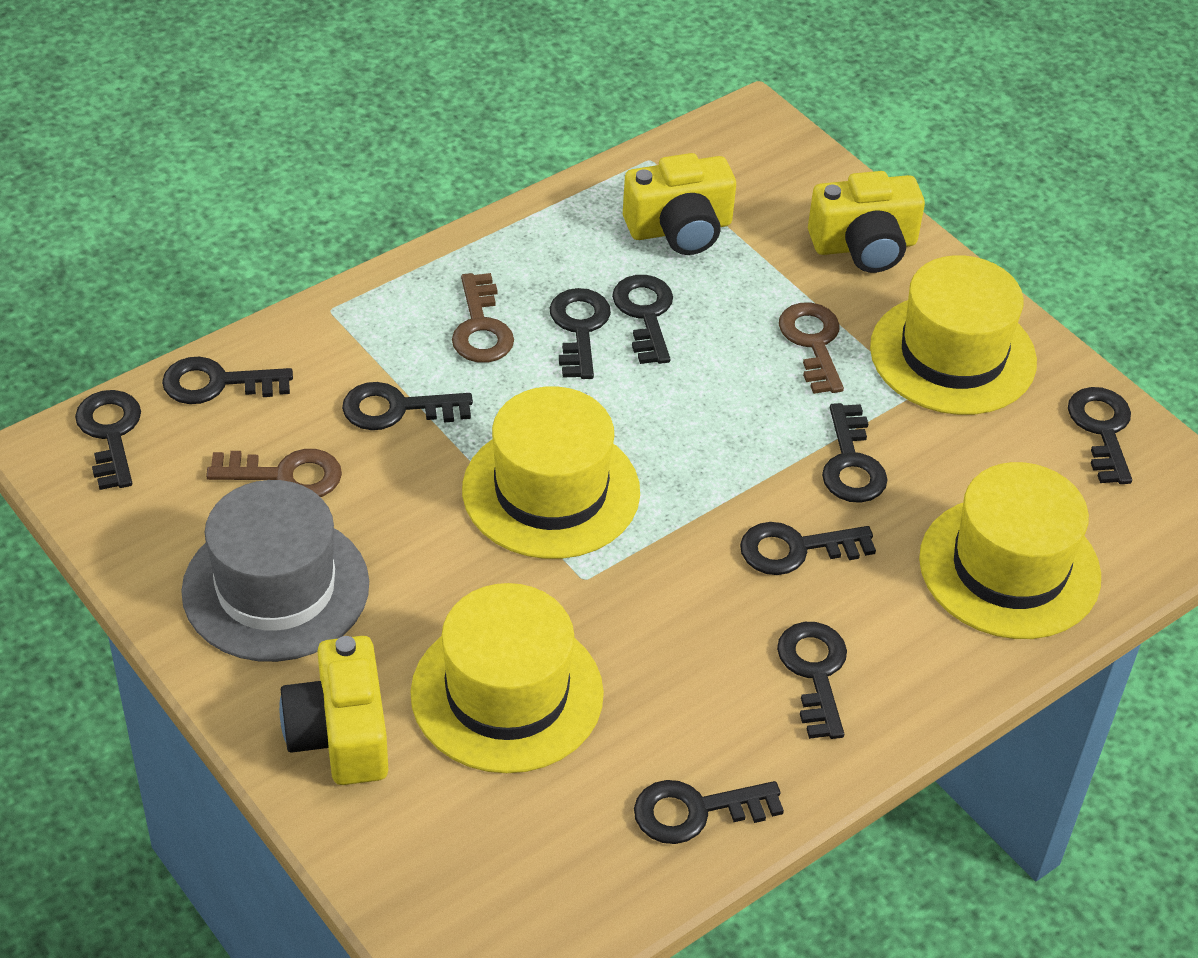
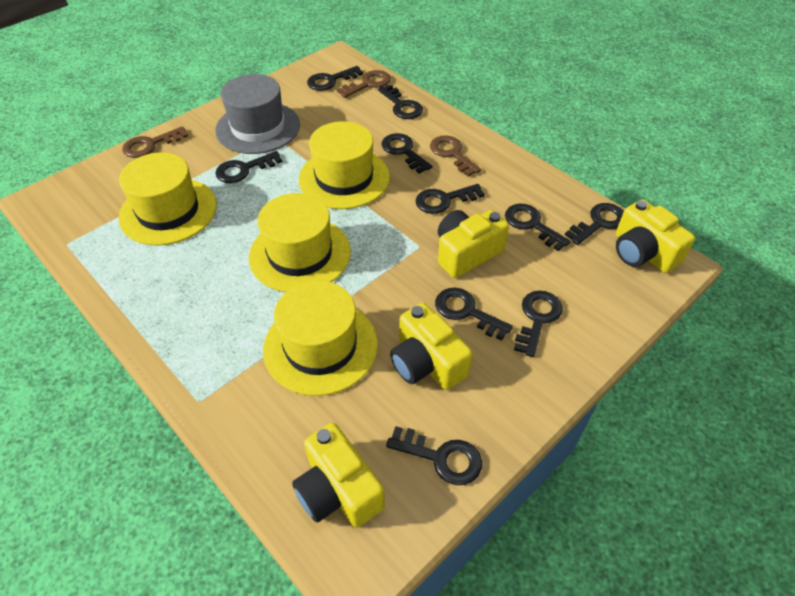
yellow camera: [279,636,388,785] [623,153,736,255] [808,171,925,273] = 3 -> [292,423,385,528] [390,303,473,390] [438,210,509,278] [616,199,695,273] = 4

